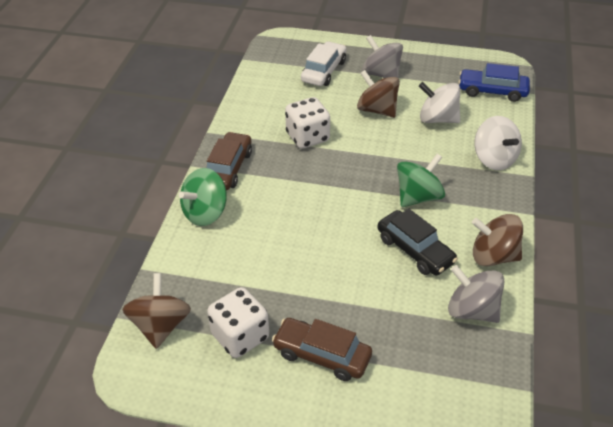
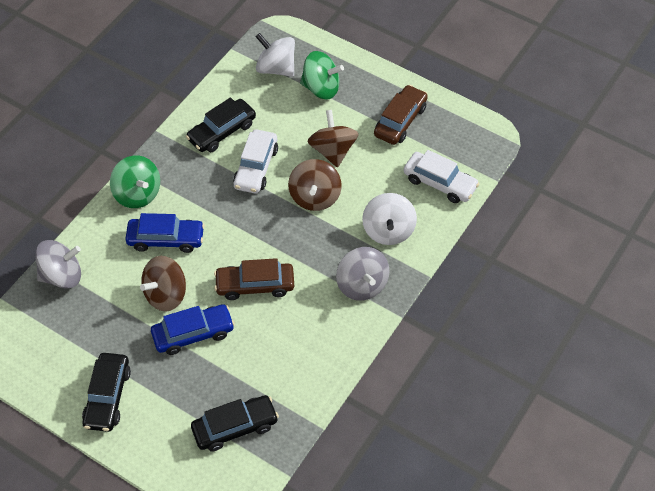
black car: [378,209,458,276] = 1 -> [82,353,131,432] [186,97,256,152] [191,395,279,452] = 3
blue car: [459,63,530,102] = 1 -> [126,213,205,253] [151,304,235,355] = 2
white car: [301,41,346,86] = 1 -> [233,130,278,193] [404,150,479,203] = 2
white dice: [207,287,269,358] [285,97,330,149] = 2 -> none = 0

